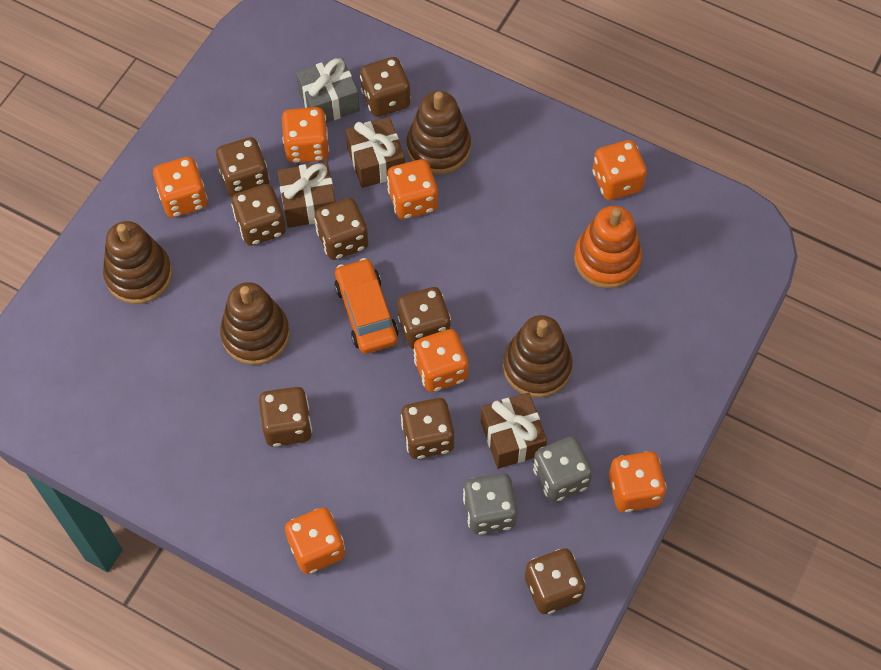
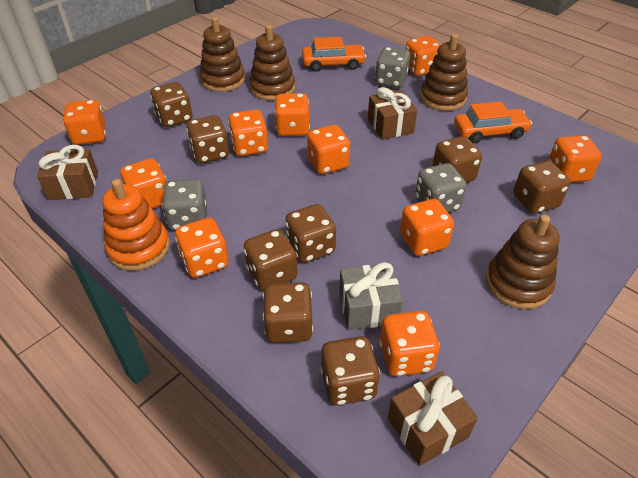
grey dice: [463,473,518,535] [533,436,593,502] = 2 -> [162,179,207,231] [375,47,411,88] [415,163,467,212] = 3
orange car: [335,258,398,354] = 1 -> [302,37,366,71] [454,101,532,143] = 2
orange dice: [153,157,207,218] [282,107,329,163] [285,507,345,574] [387,159,438,219] [414,329,468,392] [592,140,647,200] [609,451,666,512] = 7 -> [63,100,106,145] [120,159,167,209] [175,218,229,278] [228,109,268,156] [274,93,310,136] [307,125,350,174] [379,311,440,376] [400,199,454,256] [406,36,440,76] [548,135,602,183] = 10

